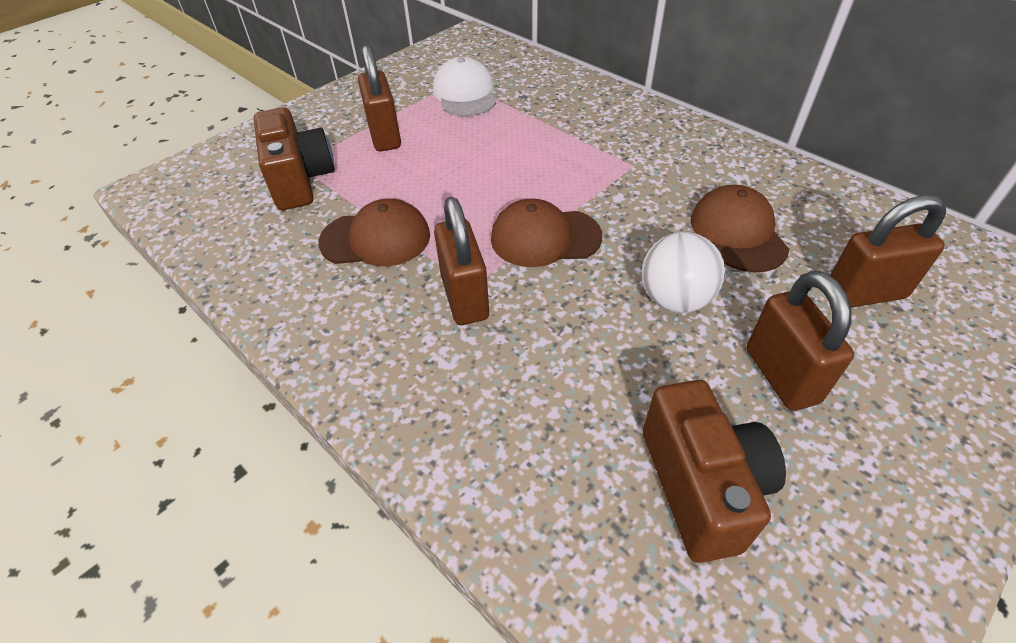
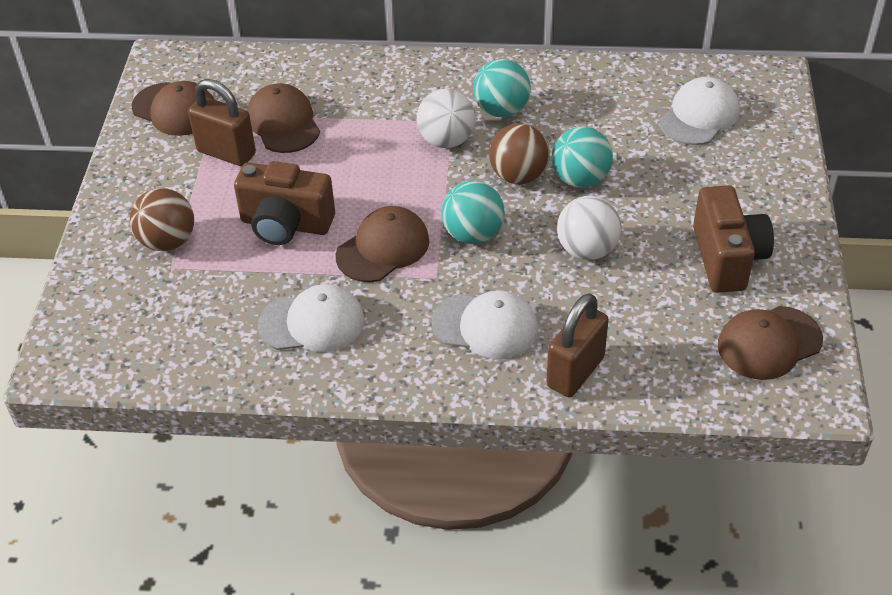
brown ball: none = 0 -> [130,188,194,251] [489,123,550,184] = 2
brown cap: [318,198,430,266] [491,199,602,267] [691,185,789,272] = 3 -> [132,81,214,136] [247,83,320,153] [336,206,430,282] [718,306,823,380] = 4
brown padlock: [358,45,401,151] [434,197,489,325] [747,271,854,411] [830,195,946,308] = 4 -> [188,79,256,166] [546,293,609,397] = 2
turquoise ball: none = 0 -> [441,181,505,244] [473,59,531,117] [552,126,613,188] = 3
white ball: [642,232,725,313] = 1 -> [417,89,476,148] [557,196,621,260] = 2
white cap: [433,57,496,116] = 1 -> [257,284,365,352] [431,290,538,359] [659,77,740,145] = 3

